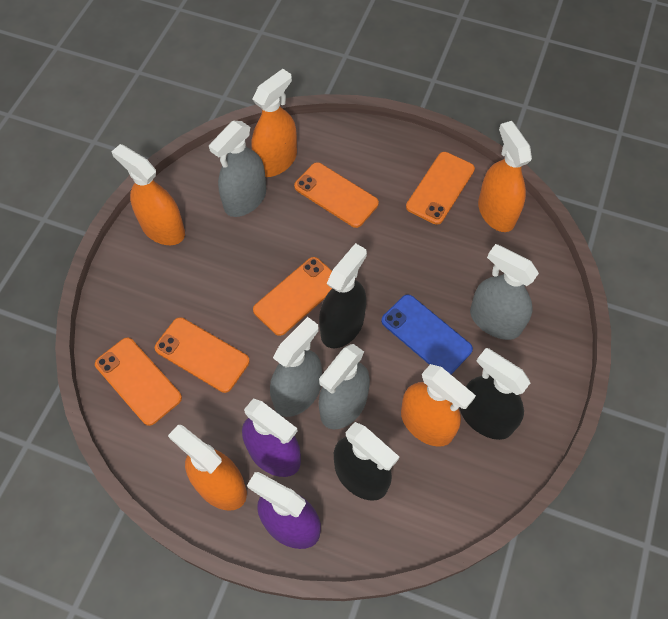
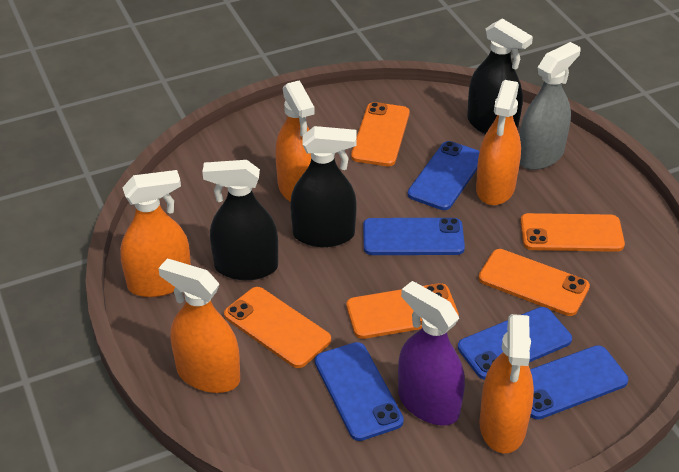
blue phone: [381,294,473,374] = 1 -> [315,342,404,441] [363,218,465,255] [408,141,480,210] [458,307,572,380] [530,345,628,420] = 5
grey spray bottle: [209,121,266,217] [270,317,322,417] [319,344,370,430] [470,244,539,340] = 4 -> [519,42,580,170] = 1
purple spray bottle: [242,398,301,477] [247,472,321,549] = 2 -> [398,281,465,425] = 1

